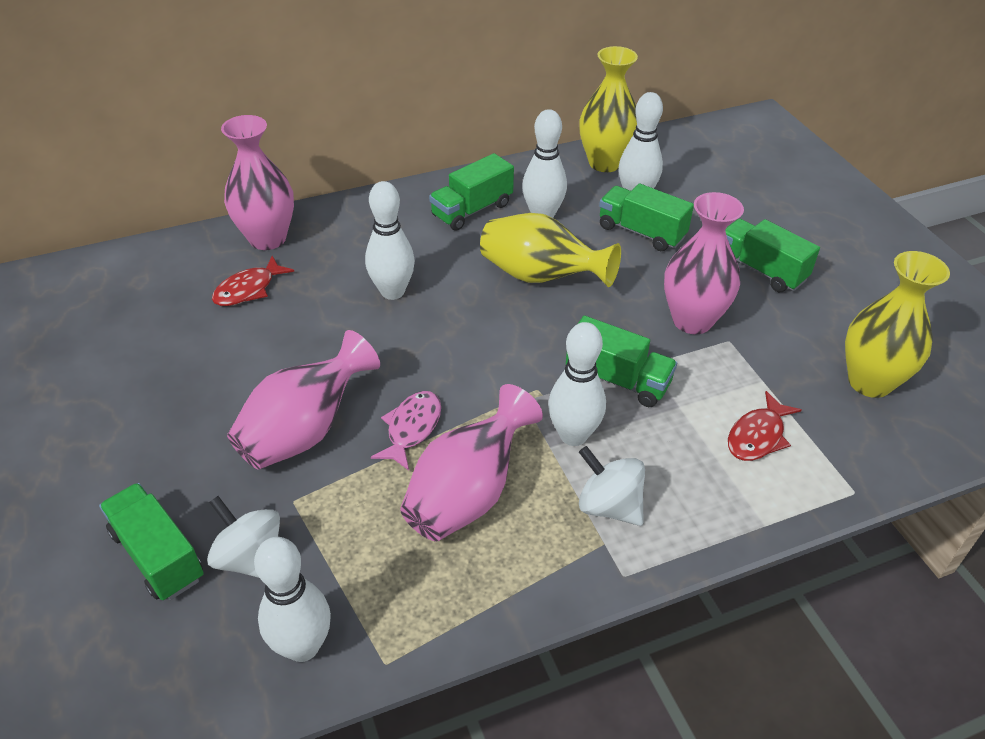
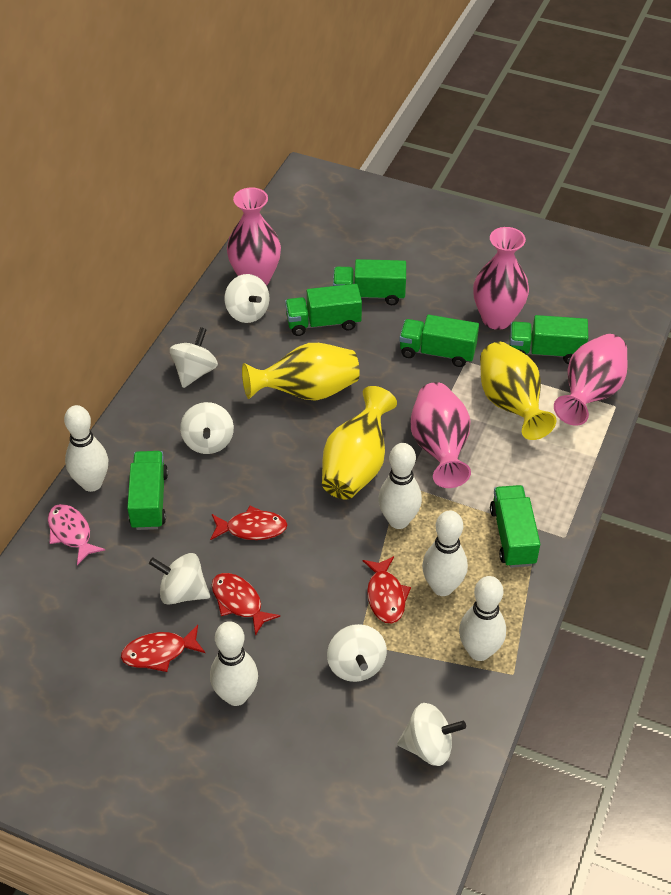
green truck: [99,483,204,600] [429,153,514,231] [566,316,677,407] [599,184,694,251] [725,219,820,292] = 5 -> [127,451,168,530] [285,284,362,336] [333,259,406,305] [399,315,479,367] [490,485,540,568] [510,315,588,364] = 6
red fish: [212,256,294,306] [728,391,802,461] = 2 -> [121,625,205,672] [210,506,287,540] [212,573,280,636] [363,556,411,624] = 4
white spinning top: [207,496,280,578] [579,446,645,526] = 2 -> [149,553,210,605] [170,327,218,388] [180,402,234,454] [224,274,270,323] [327,624,387,682] [397,703,466,766] = 6

